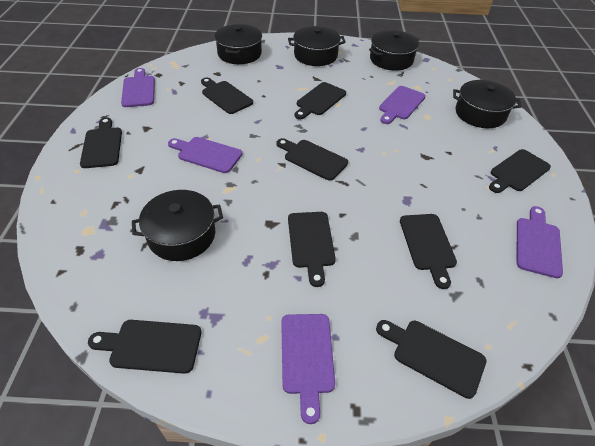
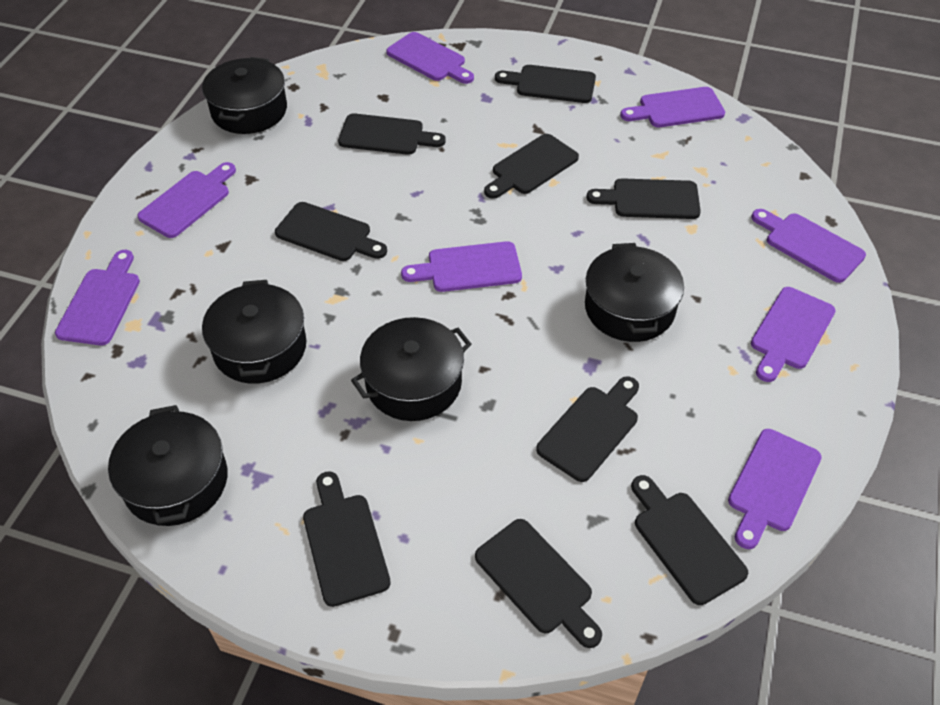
purple cutting board: [121,68,155,107] [168,137,243,173] [281,314,335,424] [379,86,425,124] [517,206,563,278] = 5 -> [55,250,140,345] [137,162,236,238] [386,32,474,84] [401,241,522,292] [620,87,725,127] [728,429,821,549] [751,209,866,283] [751,287,836,382] = 8

